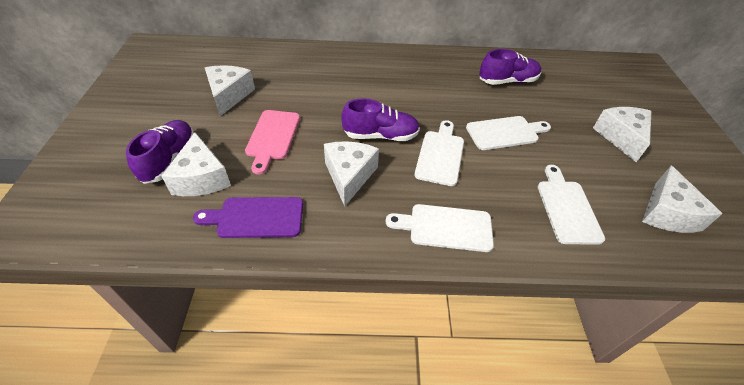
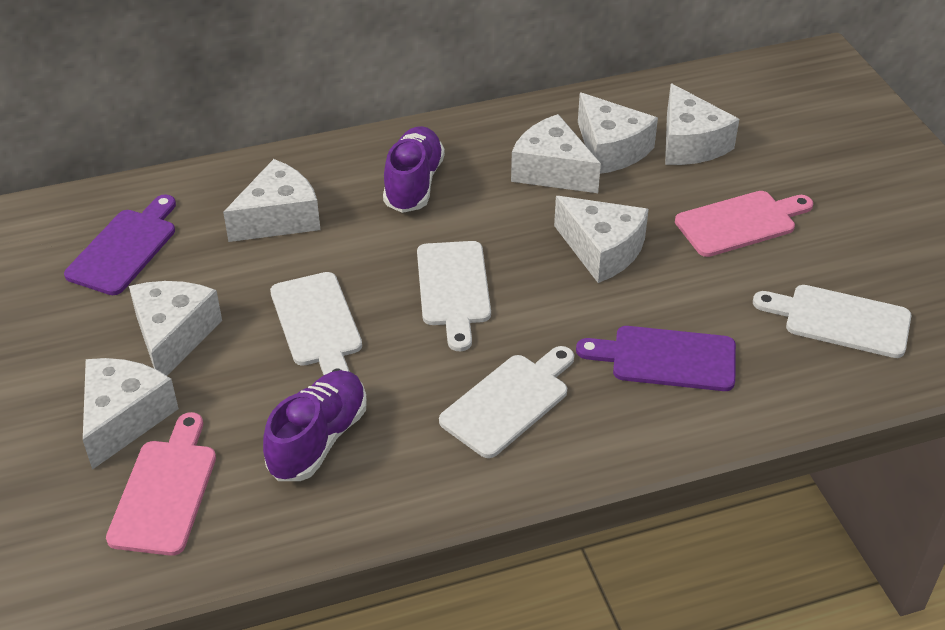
pink cutting board: [245,110,300,174] = 1 -> [106,412,216,556] [675,191,813,257] = 2
purple cutting board: [193,197,303,238] = 1 -> [64,195,176,295] [576,326,736,391] = 2
purple shoe: [126,120,194,184] [341,98,420,141] [479,49,541,85] = 3 -> [263,370,367,481] [383,126,445,213] = 2
white cheese: [161,132,231,196] [205,65,255,116] [324,141,379,207] [593,107,652,162] [642,166,723,233] = 5 -> [83,358,179,470] [129,281,222,376] [223,159,320,242] [511,114,601,193] [554,196,649,283] [578,93,658,174] [665,84,739,165] = 7

